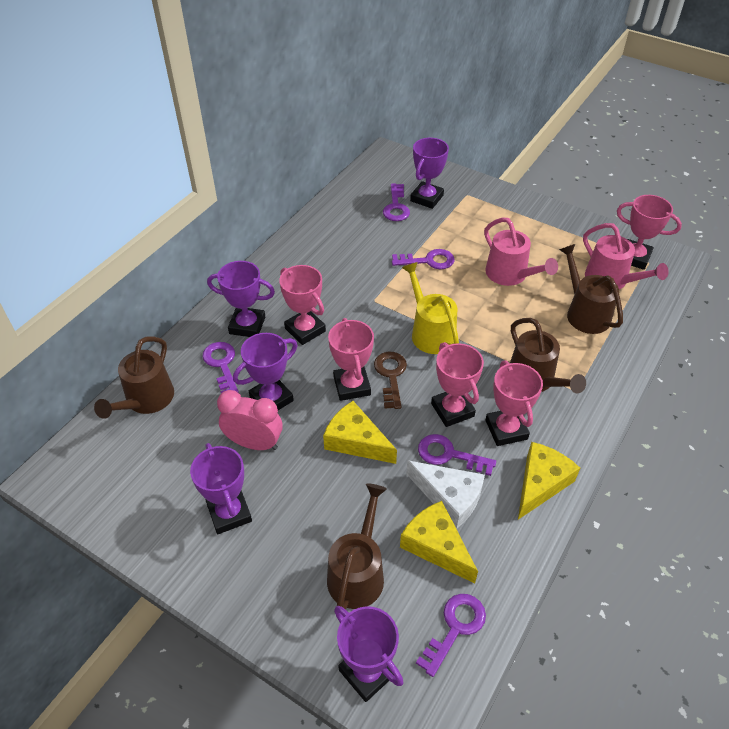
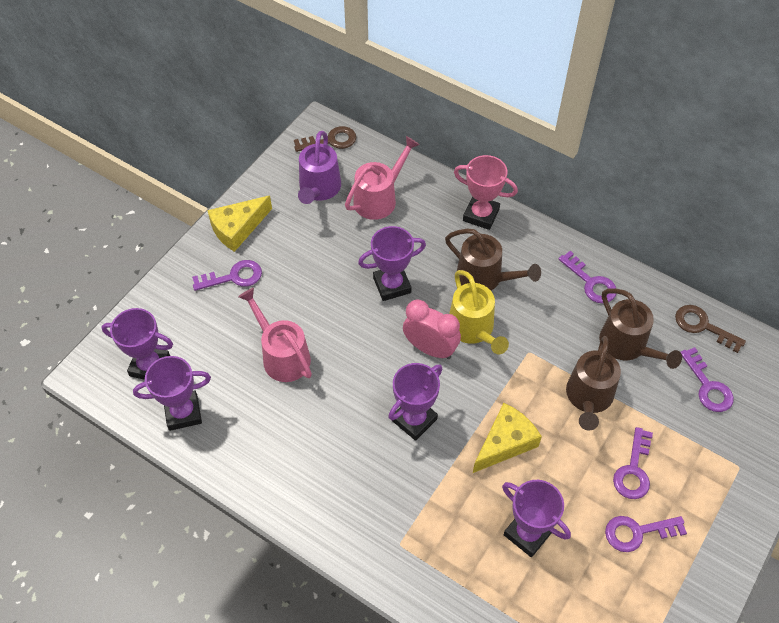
brown key: [374,352,407,409] = 1 -> [294,126,356,152] [675,305,746,353] = 2
brown watering can: [94,336,174,419] [327,484,387,610] [510,318,586,393] [559,244,623,334] = 4 -> [445,229,541,290] [566,336,621,430] [599,288,682,369] = 3
pink trophy: [279,265,326,345] [328,318,374,401] [431,342,484,427] [485,360,543,446] [617,195,682,270] = 5 -> [454,155,518,230] = 1
purple watering can: none = 0 -> [298,131,341,204] = 1
white cheese: [407,461,485,529] = 1 -> none = 0
yellow cheese: [323,401,397,464] [400,501,478,584] [518,442,580,520] = 3 -> [207,196,272,252] [473,403,542,473] = 2

